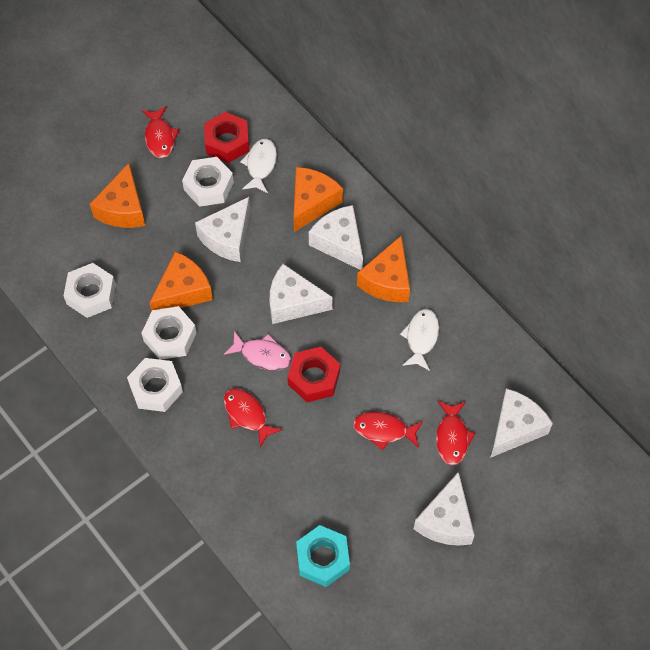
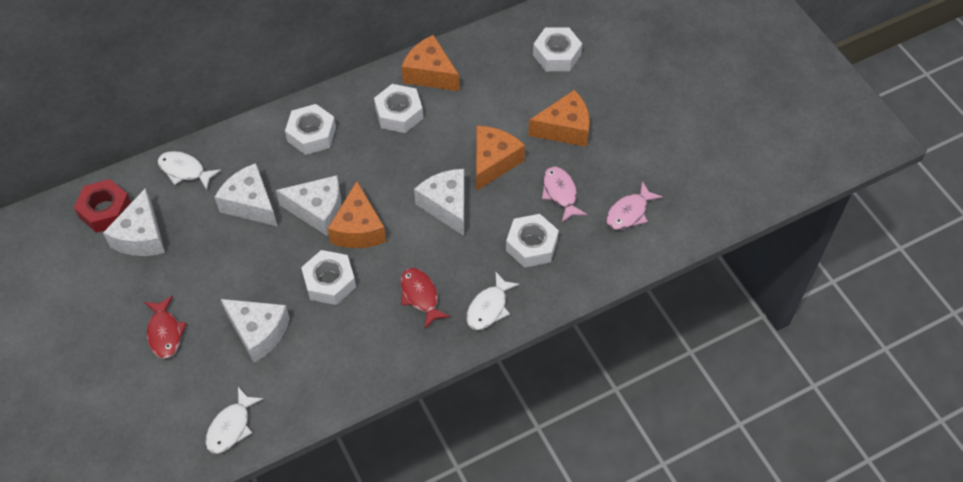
pink fish: [224,331,292,371] = 1 -> [542,166,587,222] [606,181,663,230] = 2
red fish: [142,106,179,158] [224,388,282,447] [353,411,423,450] [436,401,475,465] = 4 -> [144,296,187,359] [400,268,450,328] = 2
red nut: [204,112,249,163] [287,347,340,402] = 2 -> [74,179,131,233] = 1
turquoise nut: [296,525,350,587] = 1 -> none = 0
white fish: [240,139,277,193] [400,309,439,371] = 2 -> [157,151,221,190] [205,387,263,454] [466,271,520,330] = 3
white nut: [63,263,116,318] [127,358,183,412] [141,306,197,360] [182,157,234,207] = 4 -> [285,104,336,155] [301,250,356,305] [374,84,423,133] [506,214,559,268] [533,27,582,71] = 5

